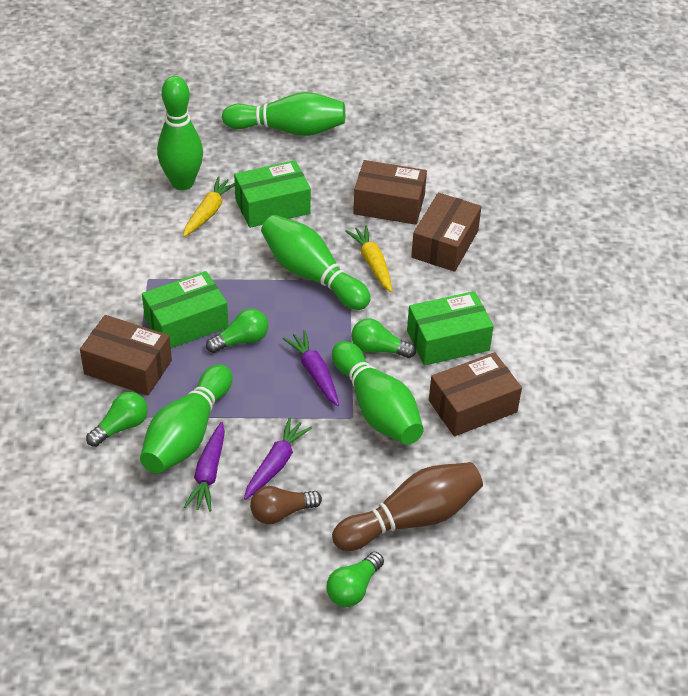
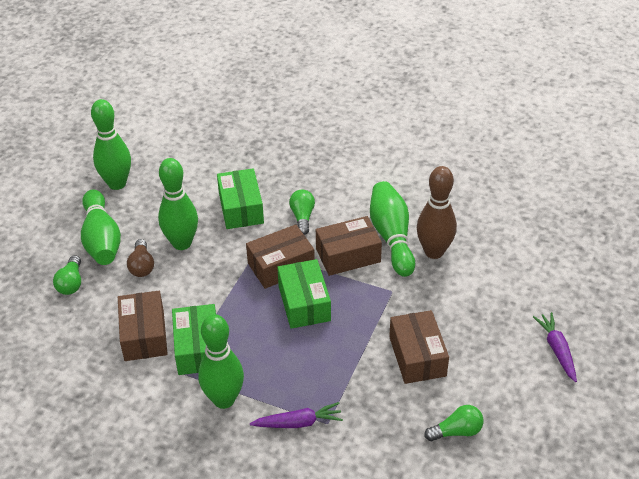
green light bulb: [86,392,148,447] [206,309,268,353] [326,552,384,607] [351,318,416,358] = 4 -> [53,255,81,295] [289,189,315,235] [424,405,484,441] = 3
purple carrot: [184,422,225,512] [244,417,312,500] [283,330,339,406] = 3 -> [250,402,343,428] [533,312,577,382] = 2
yellow carrot: [183,176,235,237] [345,225,392,292] = 2 -> none = 0

